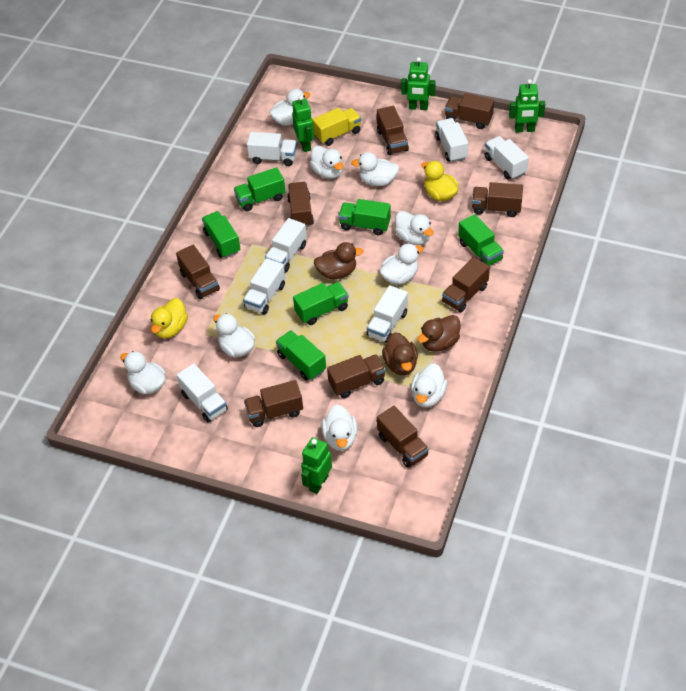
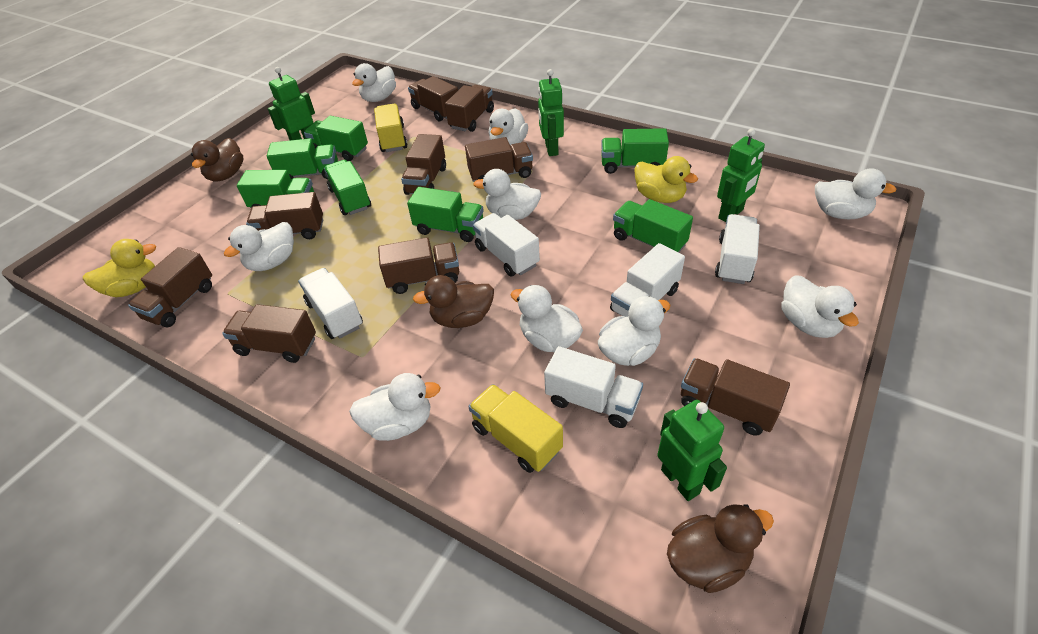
green truck: [202,211,240,258] [234,167,286,211] [276,330,326,381] [293,282,349,325] [338,199,391,235] [458,214,504,266] = 6 -> [237,170,314,208] [267,138,338,180] [304,116,368,161] [324,160,371,215] [407,187,484,242] [601,128,669,174] [613,199,693,253] = 7
white truck: [177,363,228,422] [243,258,285,315] [247,132,297,166] [265,218,307,273] [367,285,408,343] [435,118,468,162] [485,136,529,180] = 7 -> [298,268,363,339] [473,213,540,277] [544,346,643,428] [610,243,685,317] [715,214,760,284] = 5
yellow truck: [312,108,361,146] = 1 -> [374,104,408,152] [468,384,563,473] = 2

